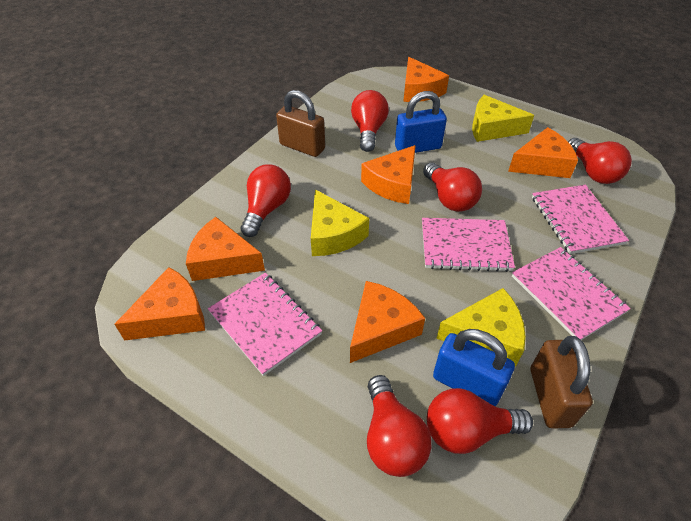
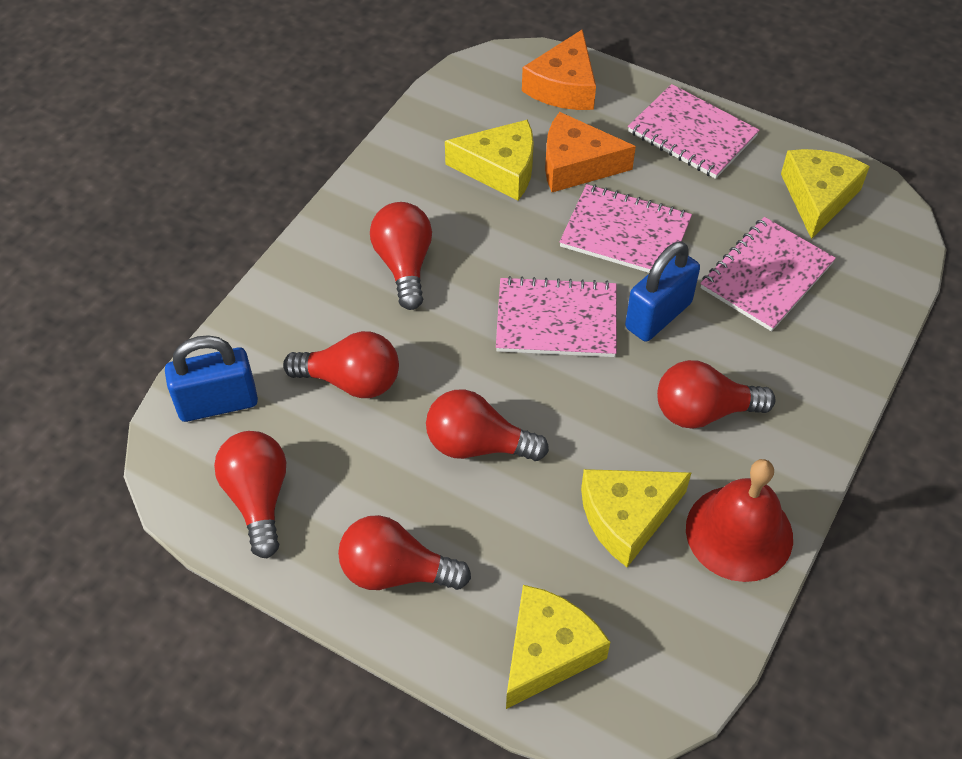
brown padlock: [276,90,325,157] [531,336,593,428] = 2 -> none = 0
orange cheese: [114,267,205,341] [186,217,265,281] [350,281,425,363] [361,145,416,204] [403,57,449,102] [508,127,578,178] = 6 -> [522,29,596,110] [545,112,636,192] = 2
red bell: none = 0 -> [686,459,793,582] = 1
yellow cheese: [311,189,369,256] [436,288,526,366] [472,95,534,142] = 3 -> [445,119,534,200] [506,585,610,709] [581,469,691,567] [781,149,870,239] = 4

